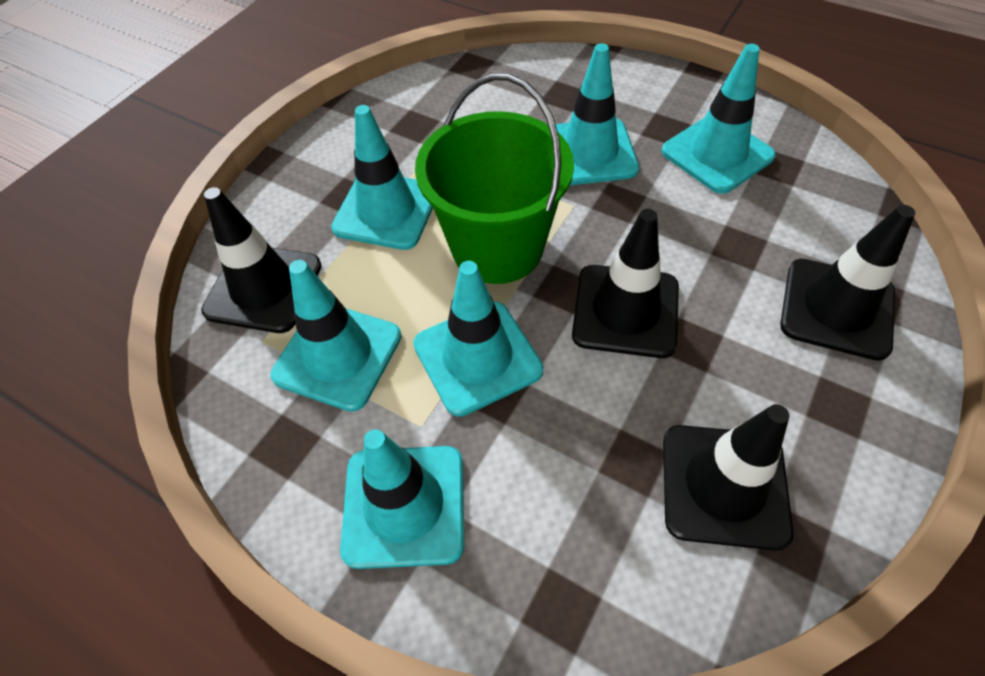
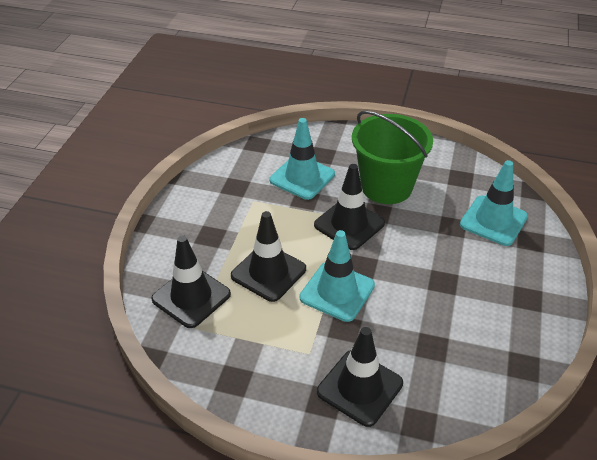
turquoise traffic cone: [271,260,402,412] [331,105,433,250] [340,429,464,569] [413,261,543,417] [555,43,639,186] [661,44,776,194] = 6 -> [269,118,335,200] [300,230,375,322] [460,160,528,246] = 3

